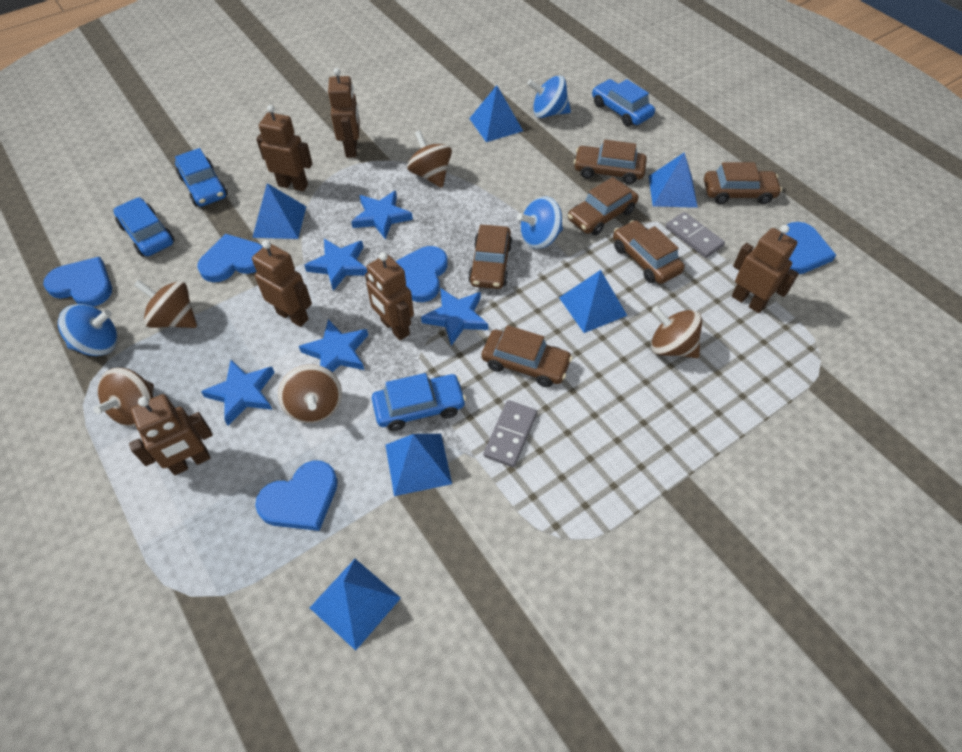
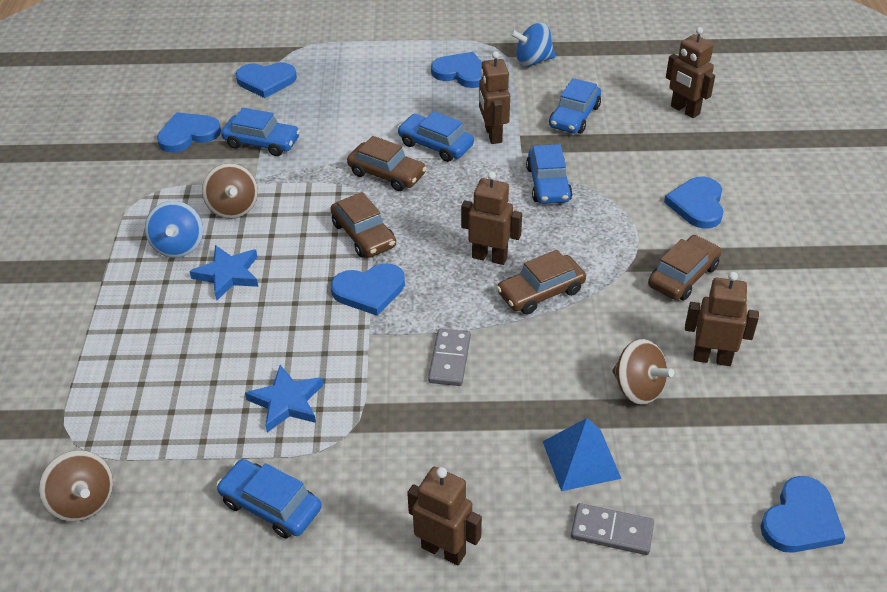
blue car: [113,197,175,257] [175,148,228,207] [372,373,466,431] [592,79,655,126] = 4 -> [216,459,322,538] [221,108,300,156] [397,111,474,162] [526,144,572,204] [549,78,601,134] = 5
blue heart: [43,257,112,307] [197,234,263,282] [255,461,338,531] [395,246,448,302] [784,222,836,274] = 5 -> [157,112,221,153] [236,62,297,98] [331,263,405,316] [431,52,482,88] [664,176,724,229] [760,476,845,553] = 6
blue pyramid: [252,183,306,239] [310,559,401,651] [385,434,452,496] [469,85,523,142] [559,270,627,333] [649,152,698,208] = 6 -> [543,418,621,491] = 1
blue spinning top: [58,304,118,356] [517,196,563,249] [527,75,571,118] = 3 -> [145,201,203,258] [510,22,556,67] = 2
blue star: [201,360,275,425] [299,319,368,372] [304,239,367,291] [351,190,413,239] [421,288,488,346] = 5 -> [189,245,258,300] [245,365,323,433] = 2
brown car: [468,225,513,289] [481,325,573,387] [568,177,638,235] [574,140,647,184] [613,220,685,284] [704,162,782,204] = 6 -> [331,192,396,257] [347,136,426,191] [497,250,586,315] [648,235,721,301] = 4
brown robot: [129,394,213,475] [252,240,312,327] [256,105,313,191] [328,68,360,158] [365,252,414,340] [732,225,799,313] = 6 -> [407,467,482,566] [461,171,522,265] [479,51,510,144] [666,27,715,118] [685,272,759,366] = 5
brown spinning top: [94,368,154,427] [134,280,197,328] [278,364,342,423] [407,130,452,188] [651,306,702,358] = 5 -> [39,450,113,522] [202,163,258,219] [612,339,674,405] = 3

